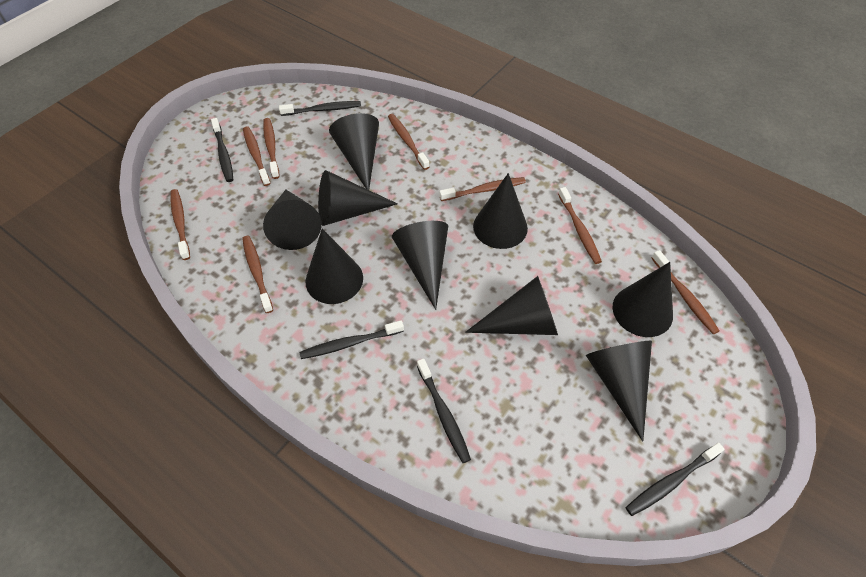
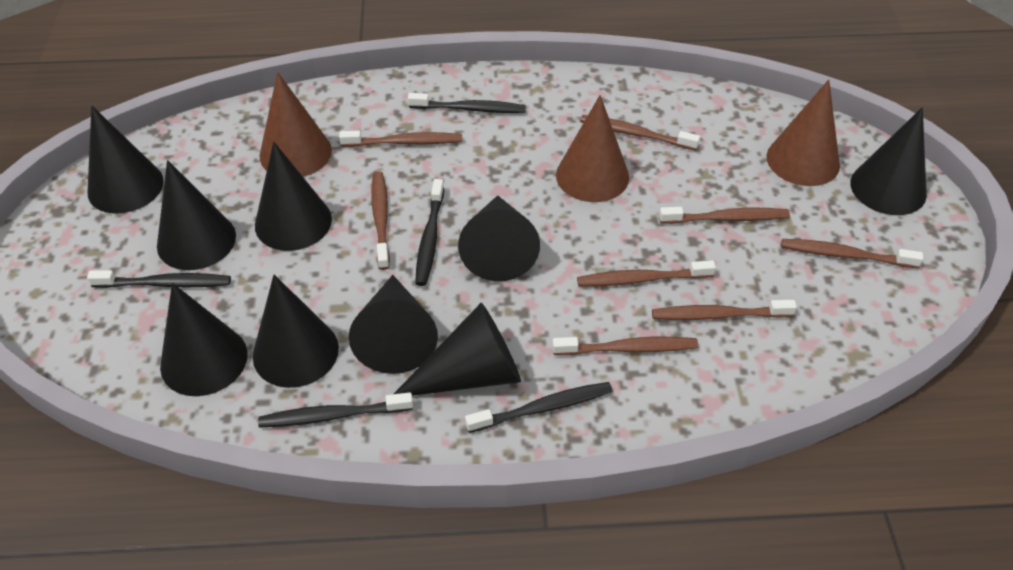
brown cone: none = 0 -> [260,72,332,177] [556,95,629,202] [767,79,840,186] = 3

